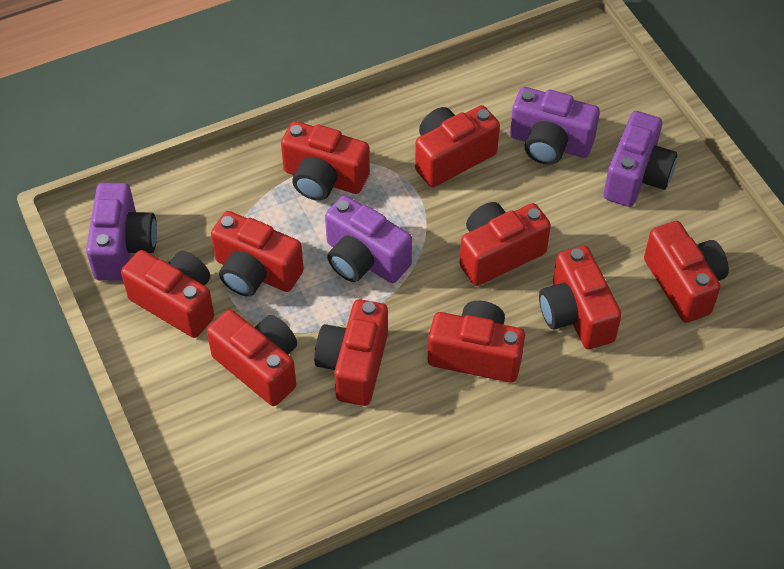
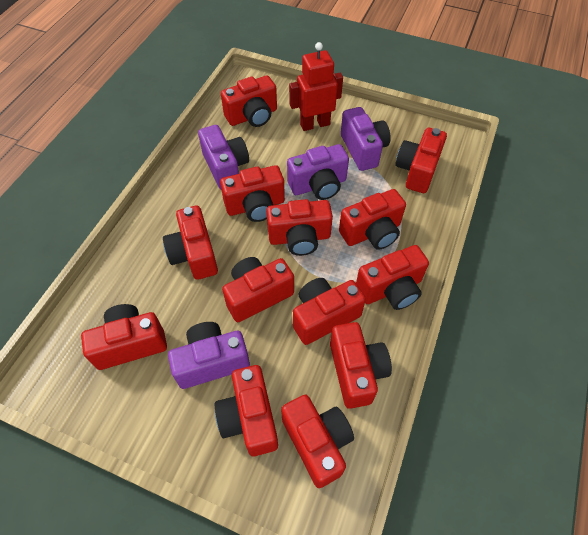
red camera: [121,250,214,338] [207,310,297,406] [211,211,304,296] [281,121,370,201] [314,299,388,406] [415,105,500,187] [428,301,525,383] [459,202,551,286] [539,246,622,349] [644,221,729,323] = 10 -> [81,304,167,370] [163,206,218,280] [215,365,278,456] [220,165,285,222] [221,76,277,127] [222,257,294,322] [266,199,333,256] [281,395,354,488] [293,278,366,345] [330,322,392,409] [339,189,406,250] [356,245,429,310] [395,128,447,193] = 13
red robot: none = 0 -> [289,42,343,131] = 1

